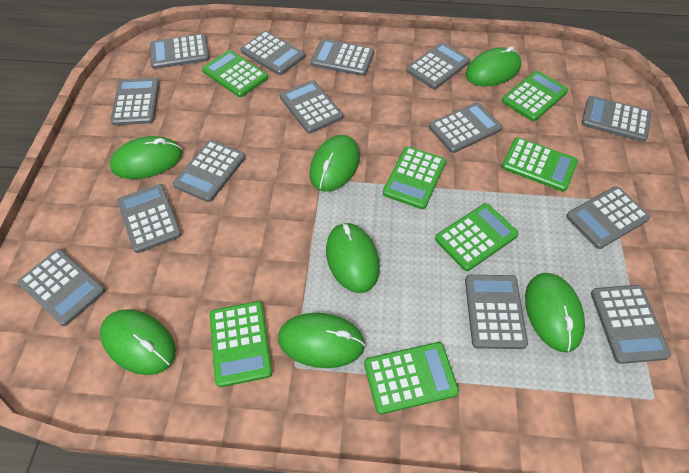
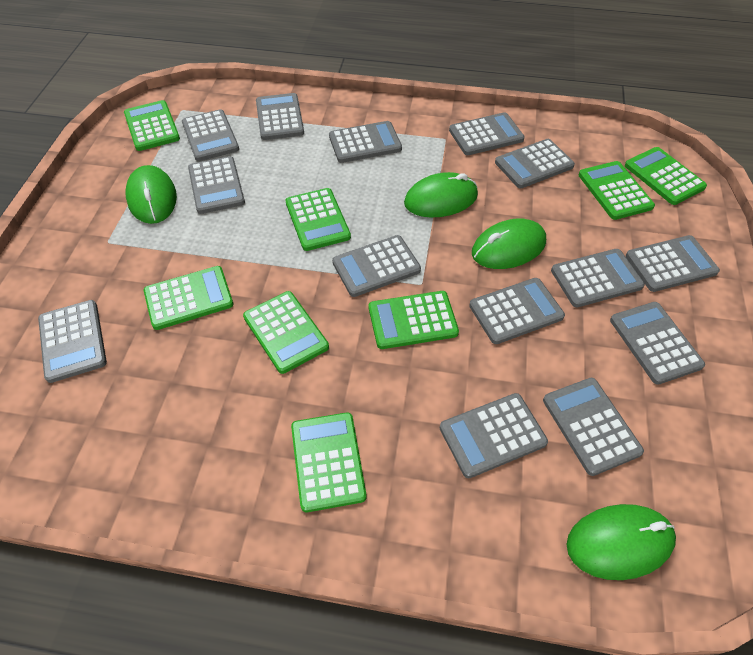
green calculator: [202,50,268,98] [210,301,272,387] [364,342,459,414] [383,146,446,209] [435,203,519,271] [502,71,568,121] [502,137,578,192] = 7 -> [124,100,180,151] [144,266,233,330] [243,291,329,374] [285,188,351,251] [291,412,366,512] [369,291,459,349] [578,161,655,220] [625,147,707,205] = 8
green mouse: [100,309,176,375] [110,136,182,179] [278,313,365,368] [310,135,360,192] [326,222,380,293] [465,46,521,87] [525,273,585,353] = 7 -> [126,165,177,224] [404,172,478,218] [472,219,546,269] [566,504,676,580] = 4

